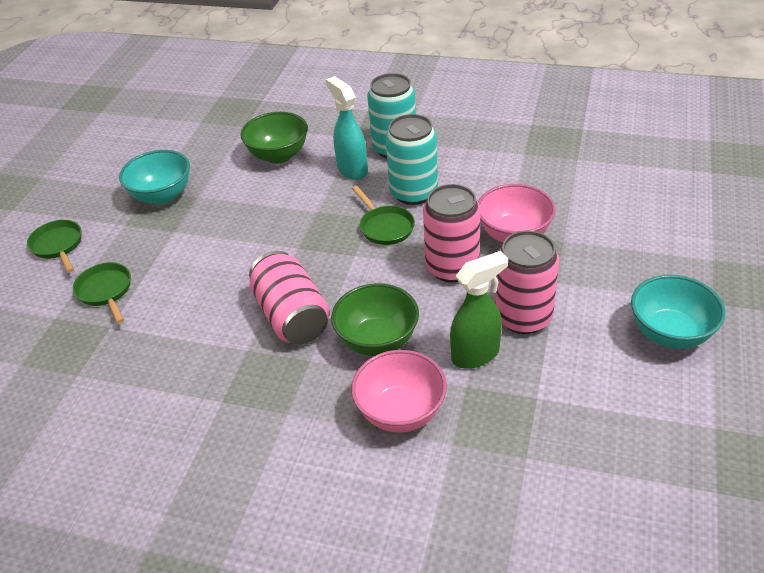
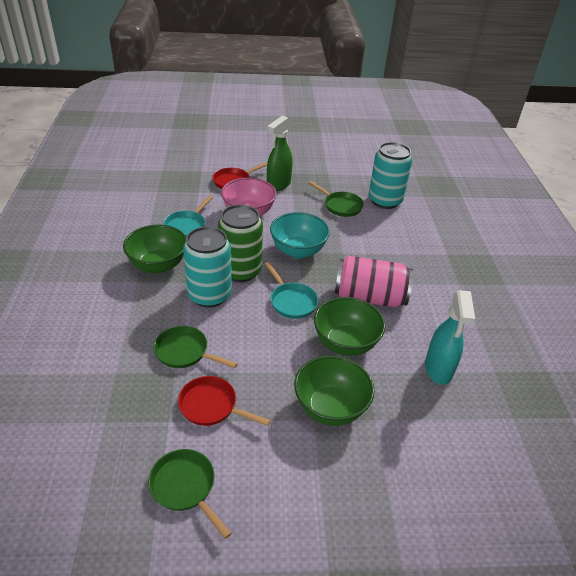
green bowl: [240,112,308,164] [331,283,419,356] = 2 -> [123,225,186,273] [294,355,375,426] [314,297,385,356] = 3
green can: none = 0 -> [218,205,263,282] = 1
pink bowl: [351,350,447,432] [478,184,556,242] = 2 -> [221,178,277,216] = 1
pink can: [249,251,330,344] [423,184,481,282] [495,231,559,334] = 3 -> [335,256,413,308] = 1
red pan: none = 0 -> [178,376,271,426] [212,162,267,189] = 2
turquoise bowl: [119,150,190,205] [631,275,725,349] = 2 -> [270,212,330,258] = 1
turquoise pan: none = 0 -> [163,195,213,237] [265,262,318,319] = 2

